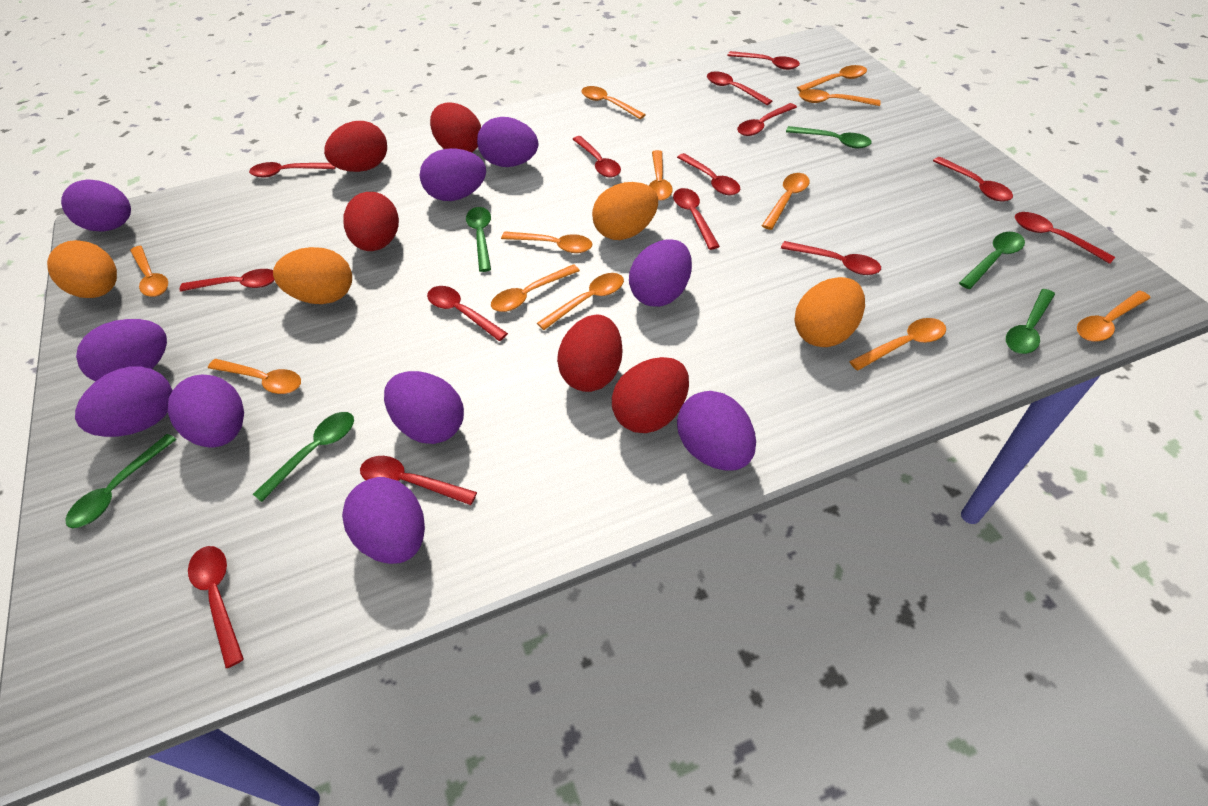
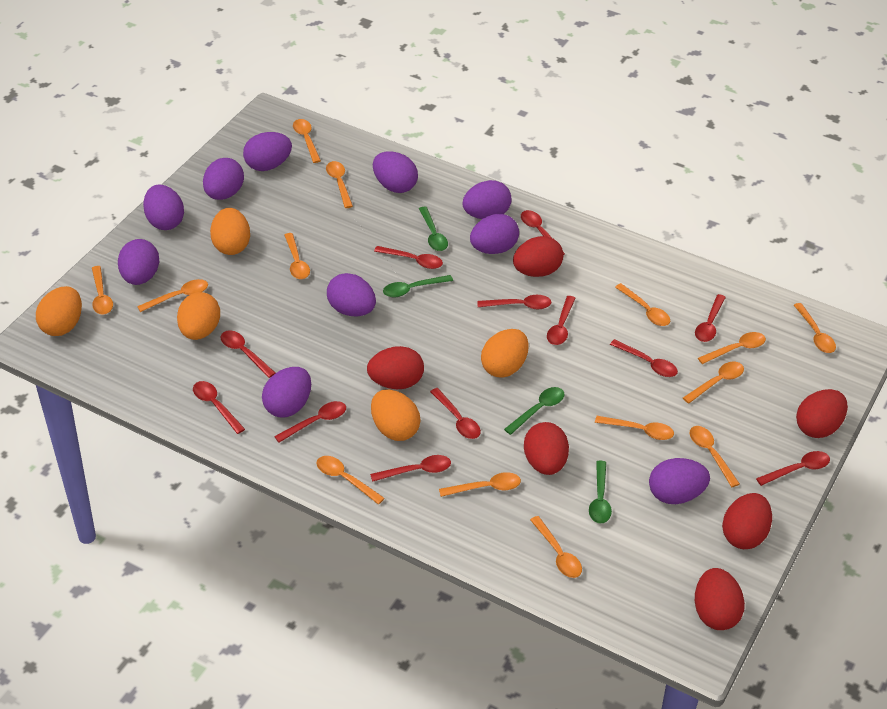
green spoon: [66,434,176,528] [253,412,354,502] [466,207,491,272] [786,126,872,148] [959,232,1025,289] [1006,289,1055,354] = 6 -> [383,275,453,297] [419,207,448,251] [504,387,565,435] [589,461,612,523] = 4
orange egg: [47,240,117,298] [273,247,352,304] [592,182,658,240] [794,277,865,347] = 4 -> [36,286,82,336] [177,292,220,340] [210,208,250,255] [371,390,421,441] [481,329,529,378] = 5
orange spoon: [130,246,168,297] [208,359,301,394] [491,264,580,312] [501,231,592,253] [537,273,624,330] [581,86,646,119] [649,150,673,201] [762,173,809,230] [797,65,867,92] [799,89,881,106] [849,318,946,371] [1077,291,1151,342] = 12 -> [92,266,113,314] [137,279,208,312] [285,233,310,279] [293,119,321,163] [317,456,385,504] [326,161,353,208] [439,472,521,497] [530,516,582,578] [595,416,674,440] [615,283,670,326] [683,362,744,404] [690,426,740,487] [698,332,766,364] [794,303,836,353] = 14
red egg: [324,121,387,172] [343,192,399,251] [430,102,481,152] [557,315,623,392] [612,357,689,433] = 5 -> [367,346,424,389] [513,236,563,277] [524,422,569,475] [695,568,745,630] [722,493,772,549] [796,389,848,438] = 6
red spoon: [179,269,275,292] [188,546,244,668] [249,162,336,177] [360,456,477,505] [427,286,508,341] [572,136,621,177] [673,188,720,250] [677,153,740,195] [707,71,772,105] [727,51,800,70] [737,103,797,136] [781,241,881,275] [933,157,1013,201] [1015,212,1115,264] = 14 -> [193,381,245,434] [220,330,276,378] [274,401,346,443] [370,455,451,482] [374,246,443,269] [430,388,481,439] [477,295,551,309] [521,210,565,255] [547,296,576,345] [610,339,678,377] [695,294,726,342] [756,451,830,486] = 12

